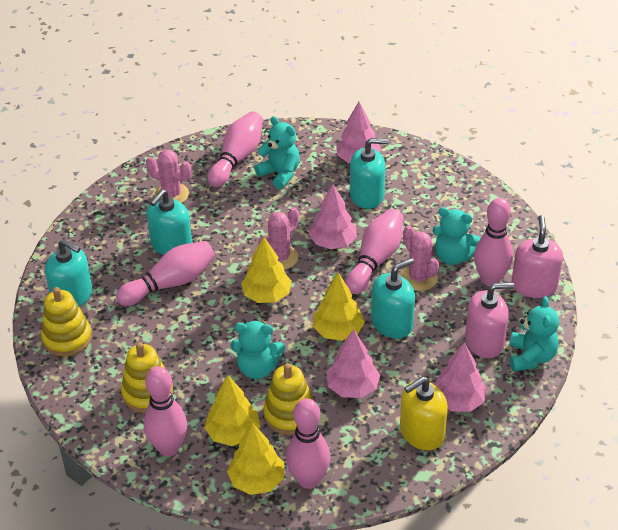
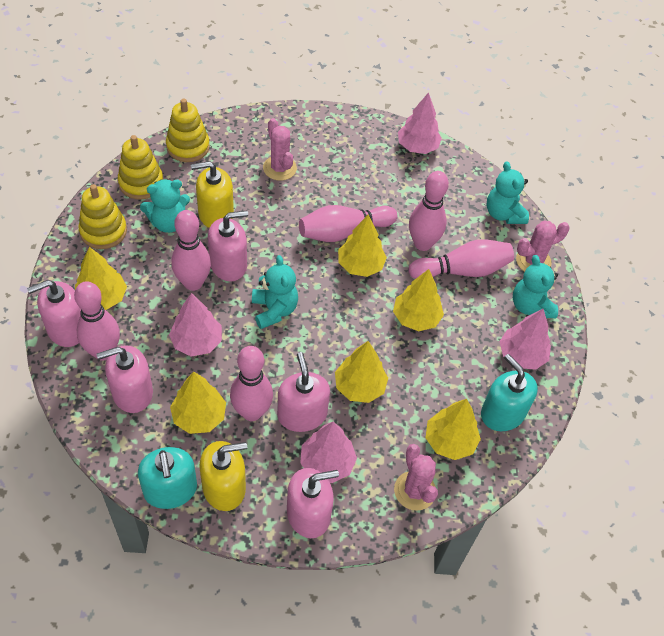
pink soap dispenser: [465,282,514,358] [511,215,563,298] = 2 -> [27,280,81,347] [96,345,153,413] [208,211,248,282] [277,352,330,432] [287,468,339,538] = 5
turquoise soap dispenser: [45,239,92,307] [147,189,192,255] [350,138,389,209] [371,258,415,338] = 4 -> [138,447,197,509] [481,354,538,431] = 2
yellow soap dispenser: [400,376,448,451] = 1 -> [191,161,234,228] [199,441,247,511] = 2
yellow tree: [204,376,261,446] [227,423,284,495] [241,237,292,303] [313,273,365,341] = 4 -> [75,247,127,310] [170,372,226,434] [335,341,388,403] [338,214,387,277] [393,269,444,331] [425,399,481,460] = 6

